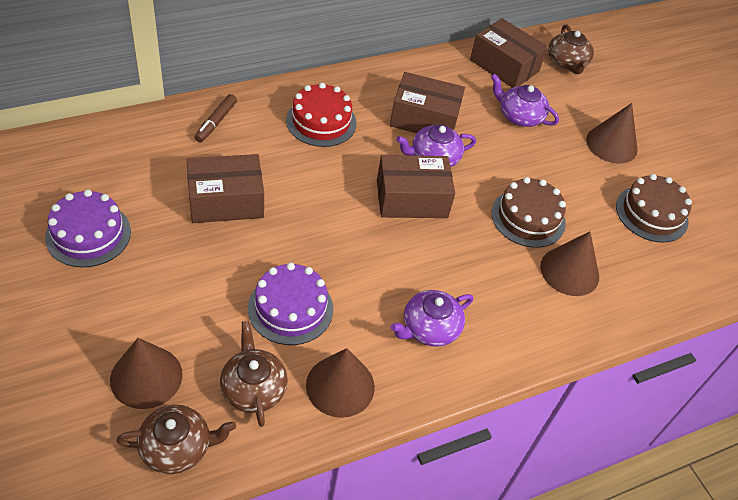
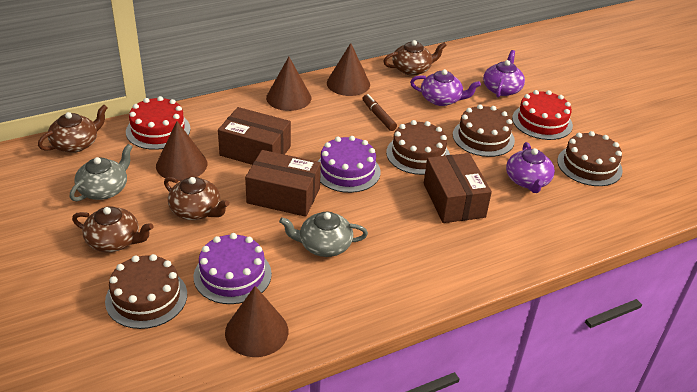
brown box: [186,154,264,223] [377,155,455,218] [390,72,465,133] [470,18,548,88] = 4 -> [218,107,291,165] [245,150,321,217] [424,153,492,223] = 3
brown cake: [491,177,566,248] [616,174,692,243] = 2 -> [105,254,187,329] [386,120,450,175] [453,104,515,157] [557,131,623,186] = 4
brown teapot: [116,405,236,474] [220,321,288,427] [548,24,594,74] = 3 -> [38,105,108,153] [72,206,153,252] [164,177,229,220] [383,40,447,76] = 4
grey teapot: none = 0 -> [70,144,133,201] [279,212,368,257] = 2
red cake: [286,83,356,147] = 1 -> [126,96,190,150] [512,90,573,140] = 2

